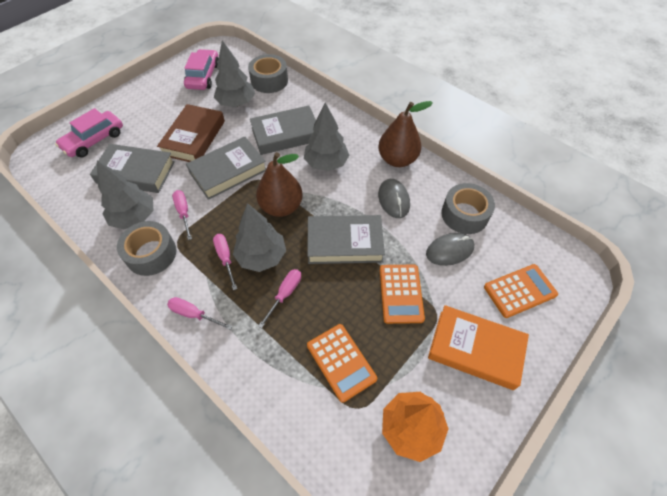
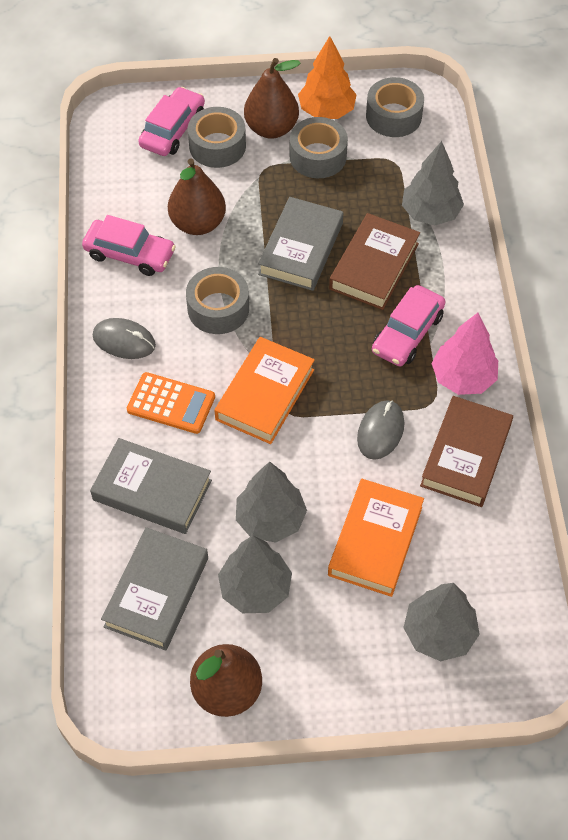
brown book: [157,104,225,162] = 1 -> [329,213,420,310] [420,396,513,507] = 2
brown pear: [256,152,303,217] [378,101,433,167] = 2 -> [168,158,226,235] [190,644,262,717] [244,58,301,139] = 3
grey book: [90,144,175,193] [186,136,266,200] [250,105,316,155] [307,215,385,264] = 4 -> [90,438,212,534] [101,527,208,651] [258,197,343,291] = 3
grey tape: [117,221,177,276] [248,54,288,93] [441,183,495,234] = 3 -> [186,267,249,334] [188,107,246,168] [290,117,348,178] [366,77,424,137] = 4
orange book: [428,305,529,390] = 1 -> [214,337,315,444] [328,479,424,597] = 2
orange calculator: [307,324,377,403] [380,265,425,324] [484,264,558,318] = 3 -> [127,372,215,434] = 1
pink car: [55,108,123,158] [184,49,219,90] = 2 -> [82,215,176,276] [138,87,205,156] [372,285,445,366] = 3
pink screwdriver: [167,297,233,330] [172,190,192,240] [213,234,237,290] [258,269,301,328] = 4 -> none = 0
pink tree: none = 0 -> [431,313,498,395] = 1

